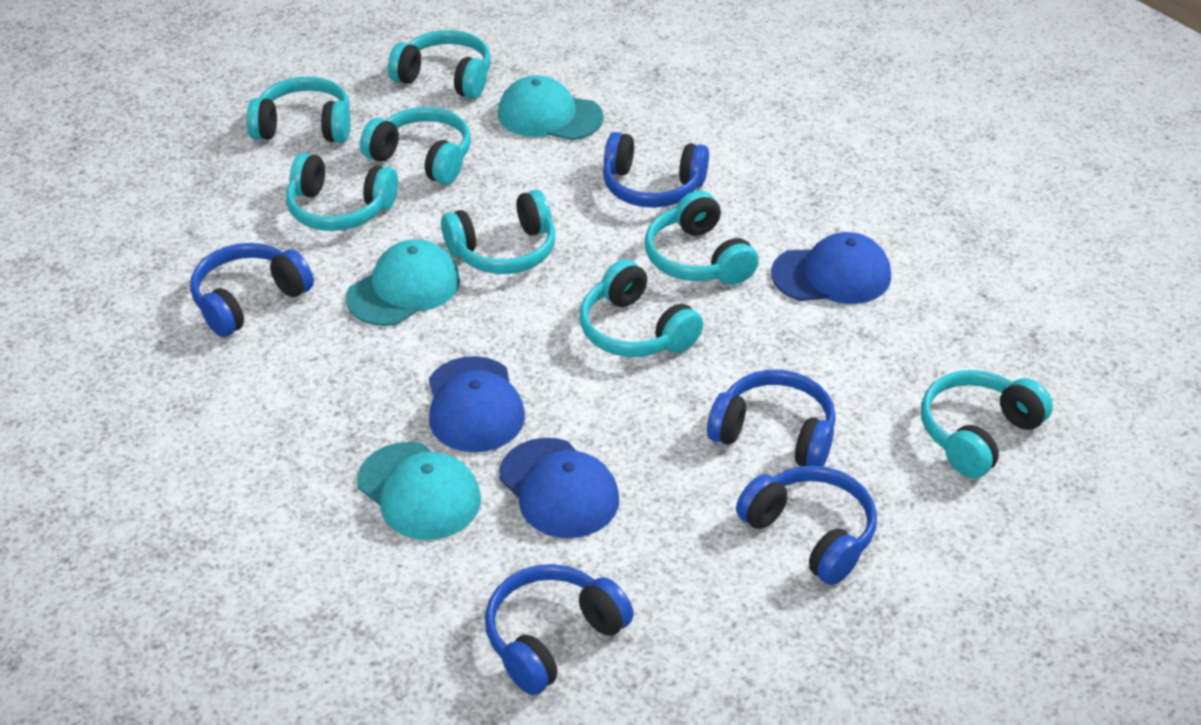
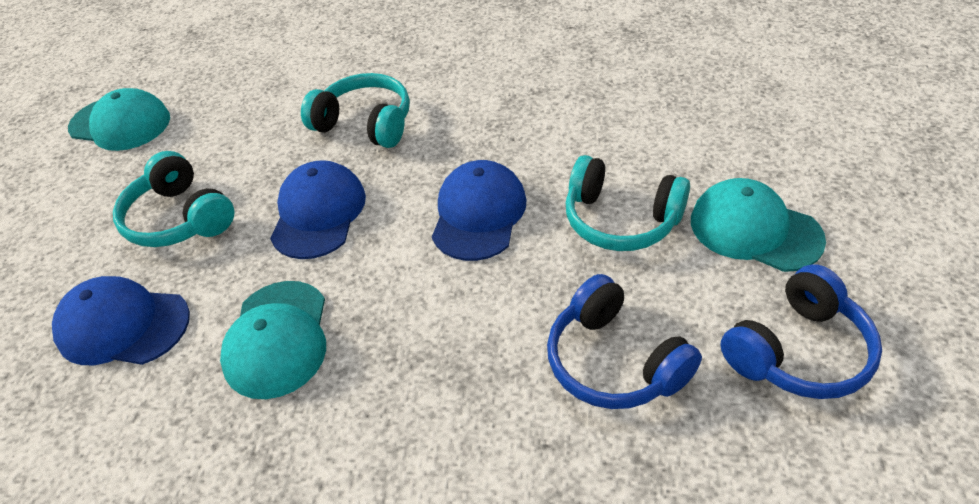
blue headphones: [190,243,314,337] [485,564,634,695] [603,132,709,208] [707,370,836,466] [736,465,877,585] = 5 -> [547,274,702,409] [720,264,882,399] = 2
turquoise headphones: [246,76,351,143] [286,153,398,231] [360,107,471,185] [388,30,491,99] [441,190,555,274] [580,259,703,357] [645,190,759,285] [921,370,1053,478] = 8 -> [113,151,234,247] [301,73,410,148] [566,155,690,251] = 3

